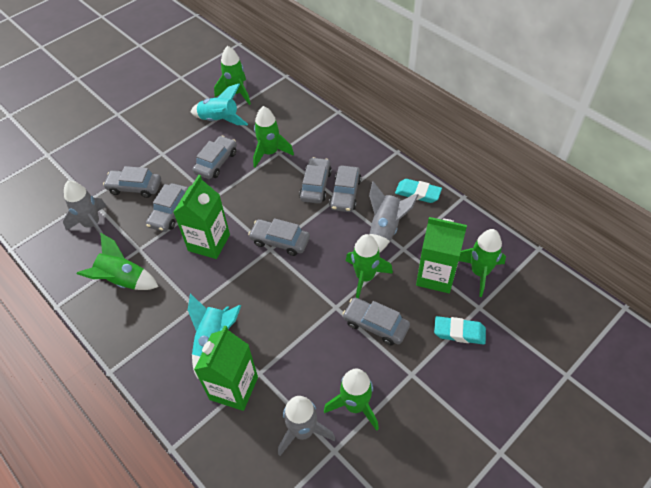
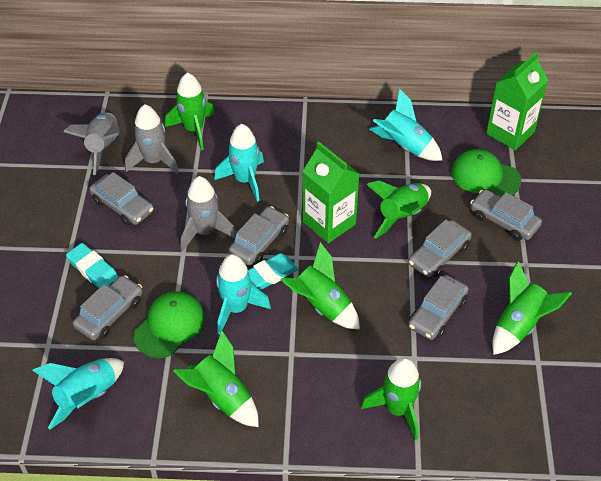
green cap: none = 0 -> [133,291,205,358] [451,149,522,197] = 2
green carton: [174,175,230,259] [194,325,258,411] [416,217,467,293] = 3 -> [302,142,359,243] [486,52,548,150] = 2
grey car: [103,166,161,198] [146,183,188,232] [193,136,237,179] [248,218,310,256] [299,157,332,204] [329,165,362,212] [342,298,410,346] = 7 -> [73,275,143,340] [89,172,154,226] [228,206,289,266] [408,219,472,277] [408,275,469,340] [470,189,542,241] = 6
turquoise rocket: [188,293,241,379] [191,84,248,125] = 2 -> [32,358,124,430] [214,124,264,202] [216,254,271,334] [369,89,442,161] = 4

